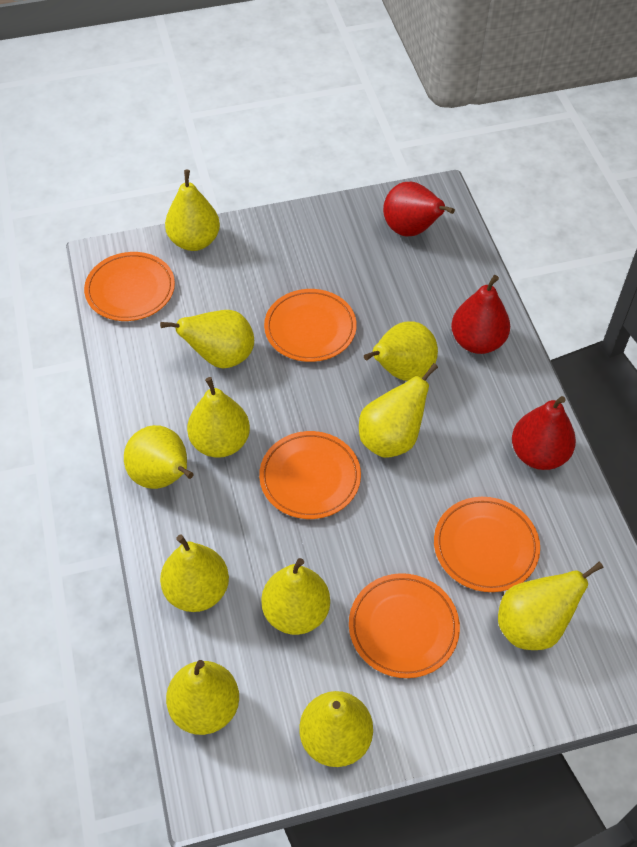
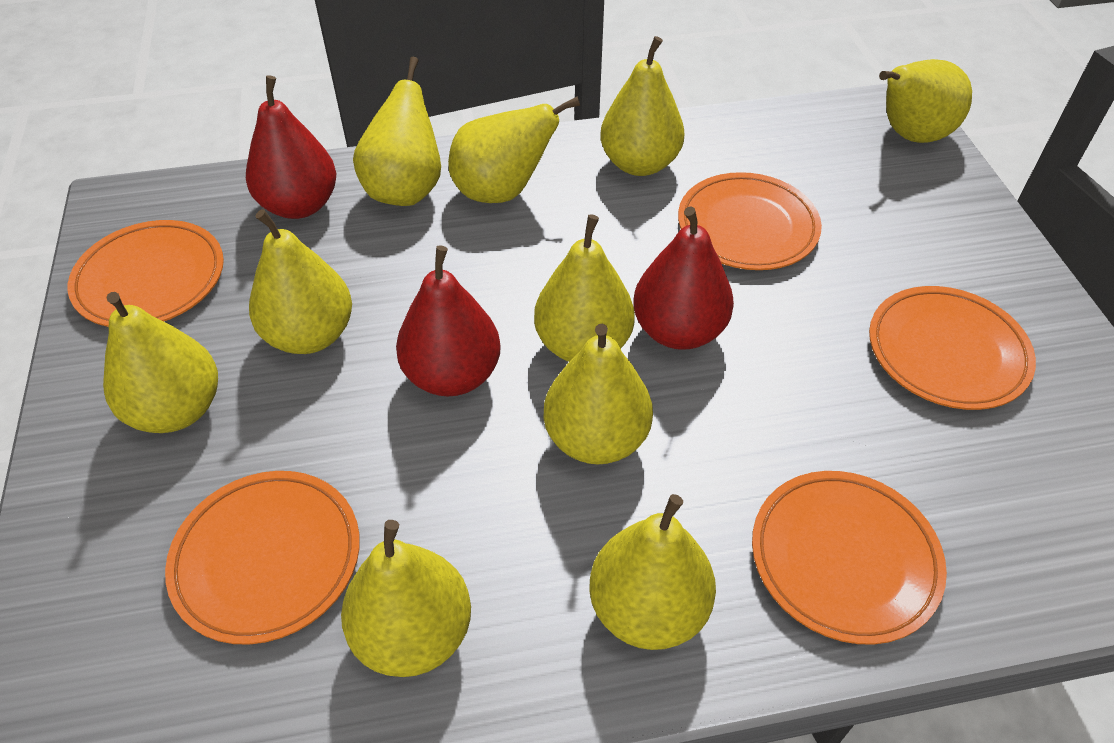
yellow pear: [124,425,194,489] [160,310,254,368] [160,535,229,612] [165,170,220,251] [166,660,239,735] [187,377,250,458] [261,558,330,635] [299,691,373,767] [359,363,438,458] [364,321,438,381] [498,562,603,650] = 11 -> [103,292,218,433] [249,209,352,354] [341,520,471,677] [353,57,441,206] [448,96,580,203] [534,214,635,362] [544,324,653,465] [589,494,716,650] [600,36,684,176] [879,59,972,143] = 10

